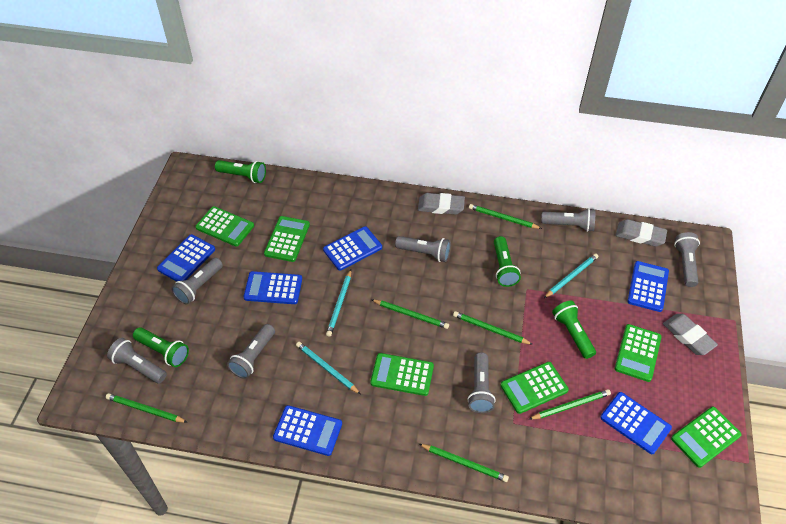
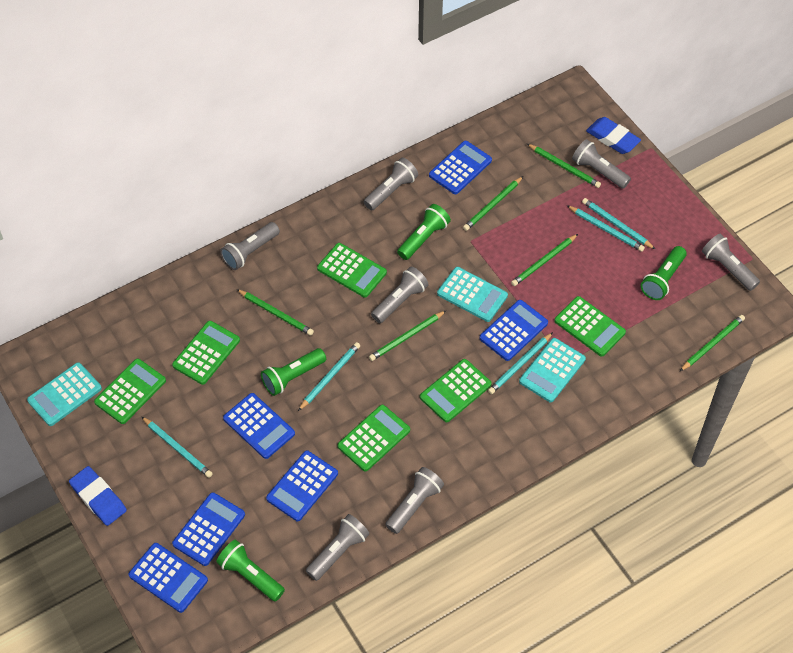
blue eraser: none = 0 -> [69,466,127,526] [586,117,641,154] = 2
grey eraser: [418,193,465,215] [616,219,667,246] [663,314,718,355] = 3 -> none = 0
turquoise calculator: none = 0 -> [27,362,102,426] [437,267,508,322] [519,338,586,402] = 3
turquoise pencil: [296,342,360,394] [326,270,351,337] [544,254,598,298] = 3 -> [141,416,213,478] [298,342,360,411] [488,332,553,394] [567,205,645,252] [582,198,655,249] = 5

